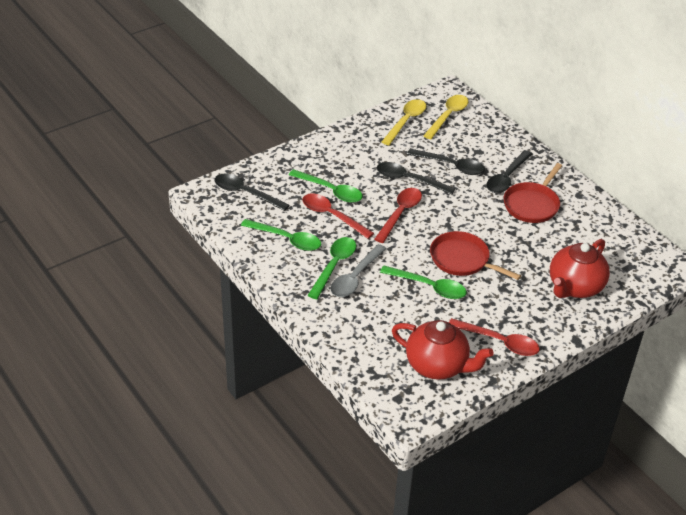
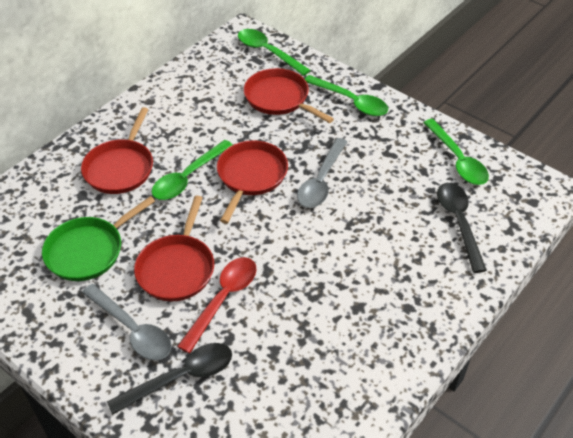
black spoon: [214,174,289,211] [377,162,455,194] [407,149,485,175] [486,150,532,193] = 4 -> [107,343,232,415] [437,183,487,273] = 2
green pan: none = 0 -> [42,196,155,281] = 1
grey spoon: [330,244,386,297] = 1 -> [82,284,171,360] [297,138,347,208] = 2
red pan: [430,231,521,280] [504,163,562,223] = 2 -> [81,107,153,194] [134,196,214,301] [217,140,288,224] [244,68,334,123] = 4
red spoon: [302,193,374,239] [374,188,422,243] [449,318,540,356] = 3 -> [177,257,256,353] = 1
red teapot: [392,320,494,380] [550,239,610,298] = 2 -> none = 0
yellow spoon: [381,99,426,145] [423,95,469,139] = 2 -> none = 0

